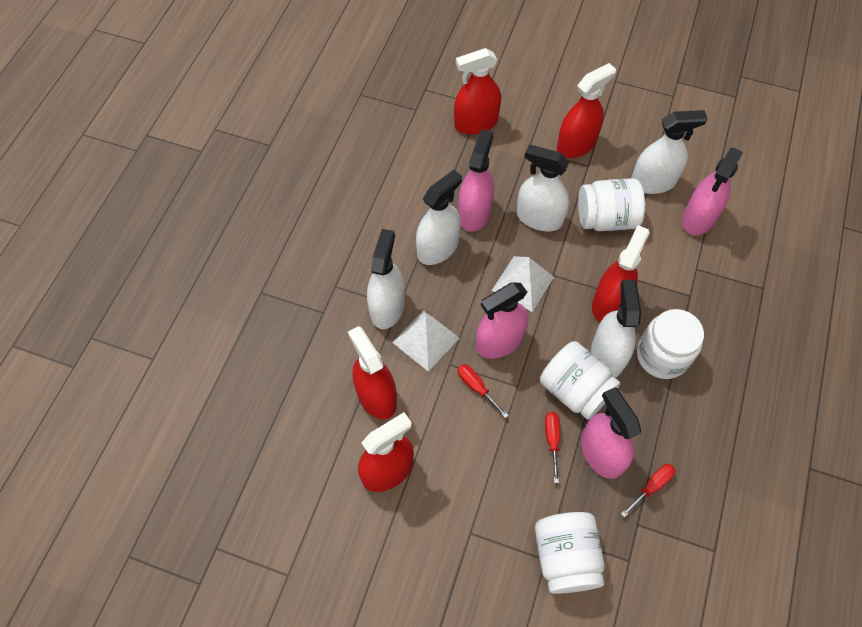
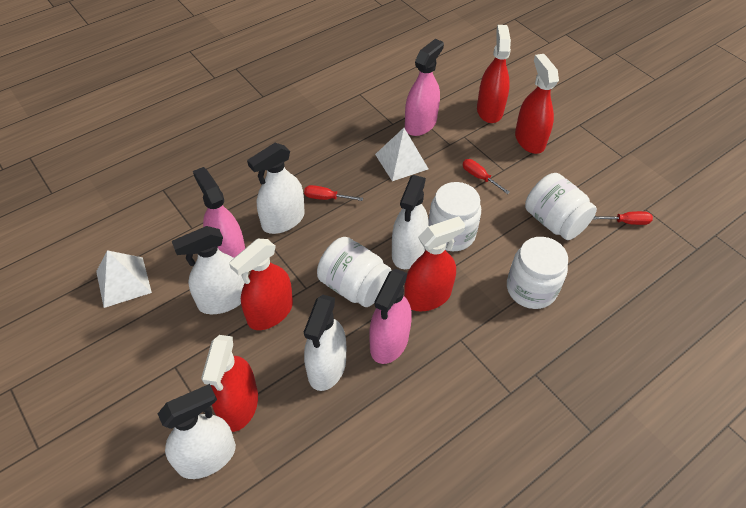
pink spray bottle: [458,129,494,232] [476,282,528,359] [581,387,641,479] [682,148,743,236] = 4 -> [193,167,245,258] [369,269,412,364] [405,39,444,136] = 3

